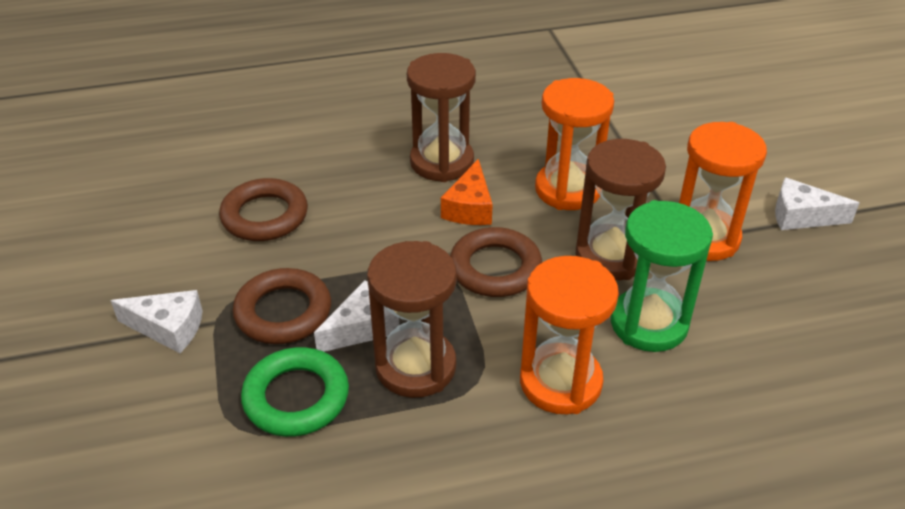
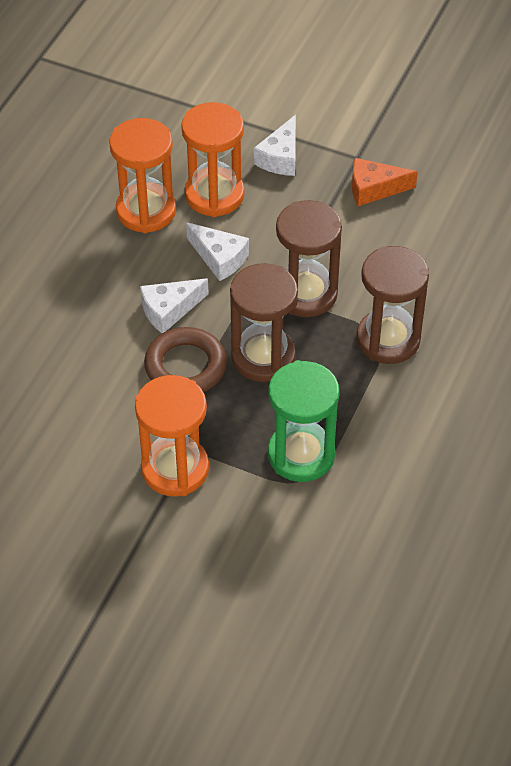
brown ring: [219,178,308,241] [233,268,331,344] [450,227,542,297] = 3 -> [144,327,227,392] = 1
green ring: [241,347,349,437] = 1 -> none = 0

